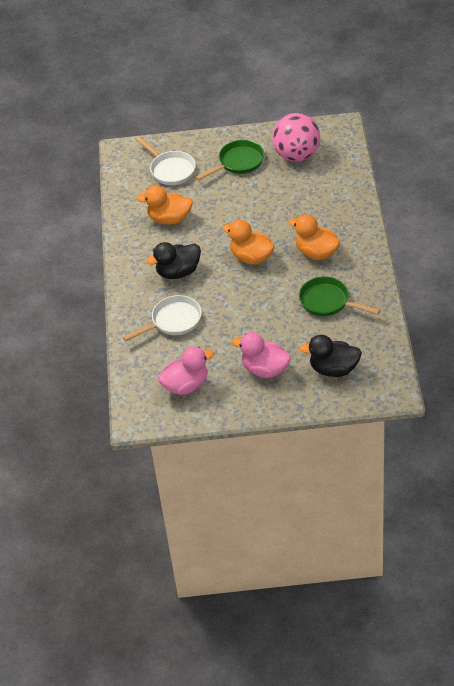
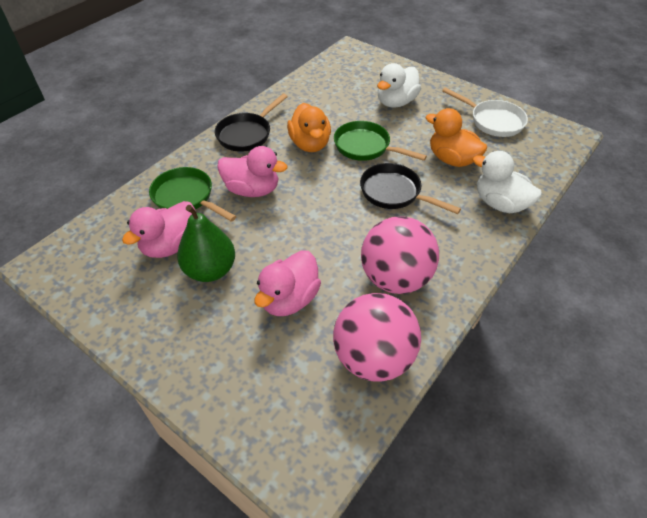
black duck: [146,242,201,279] [299,335,362,377] = 2 -> none = 0
black pan: none = 0 -> [215,94,288,152] [360,163,461,214] = 2
green pear: none = 0 -> [177,205,235,282] = 1
orange duck: [137,185,193,225] [222,220,275,264] [289,215,340,260] = 3 -> [287,103,331,152] [426,108,487,167] = 2
pink ball: [272,113,320,162] = 1 -> [333,293,421,382] [361,216,439,294] = 2
pink duck: [158,347,214,395] [232,332,291,378] = 2 -> [122,201,195,258] [217,146,287,197] [254,250,321,316] = 3
white duck: none = 0 -> [377,63,421,108] [473,151,542,213] = 2
white pan: [123,295,202,341] [136,136,196,185] = 2 -> [442,87,528,137] = 1

